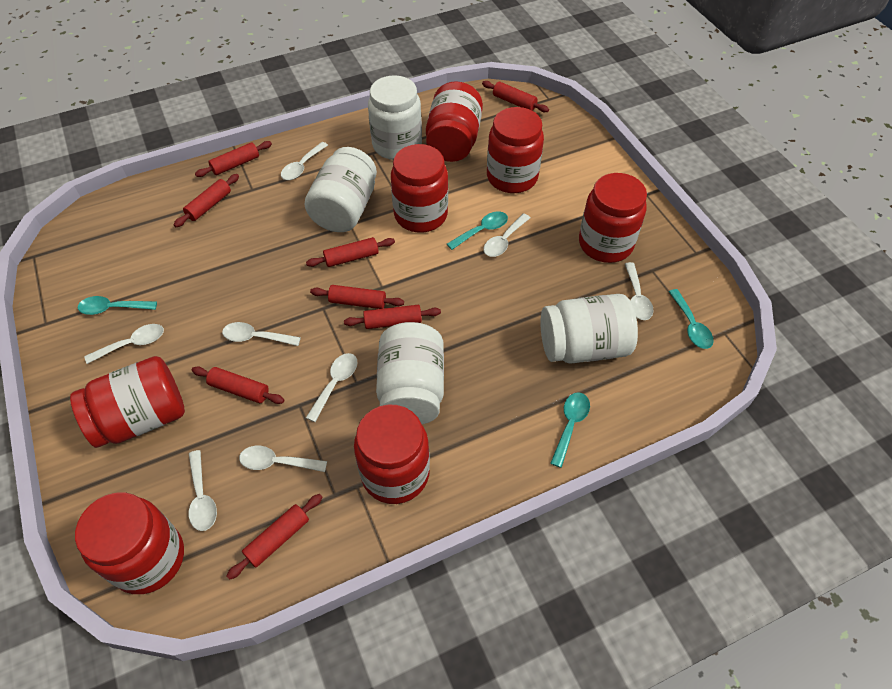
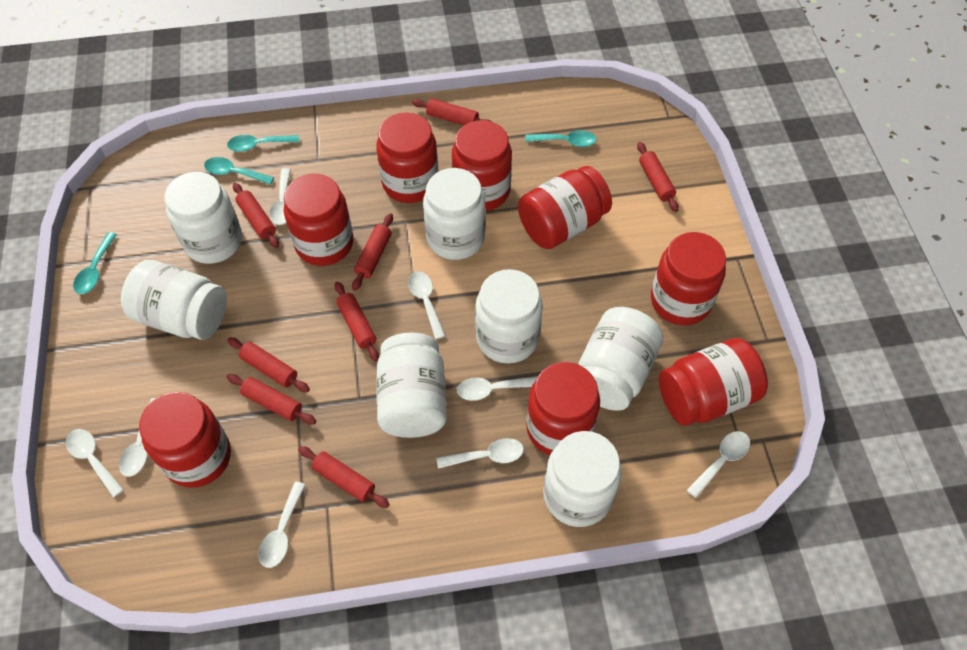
red jar: [70,356,185,448] [75,493,184,594] [354,404,430,504] [391,144,448,233] [426,81,483,162] [487,107,544,193] [579,173,647,263] = 7 -> [139,392,231,488] [284,174,353,266] [376,112,438,203] [452,120,512,211] [518,166,612,249] [526,362,600,455] [651,232,726,325] [659,338,768,426] = 8
white jar: [305,147,377,232] [368,75,422,160] [376,322,444,424] [540,294,638,364] = 4 -> [121,260,227,340] [164,172,242,264] [376,333,447,438] [423,168,486,260] [475,269,543,364] [543,431,622,527] [578,307,663,411] = 7

